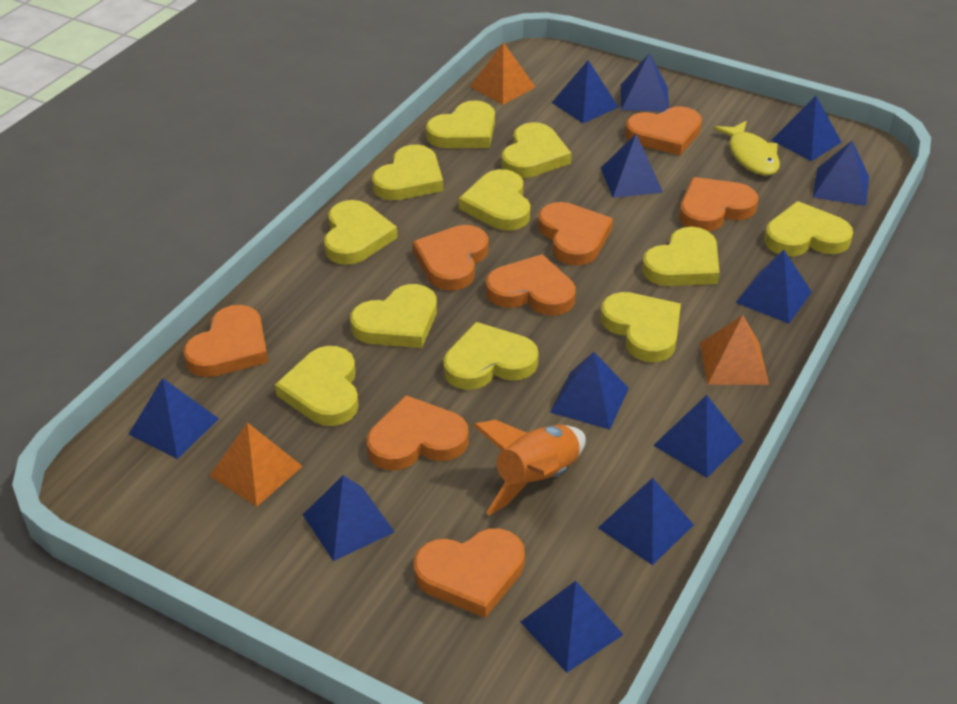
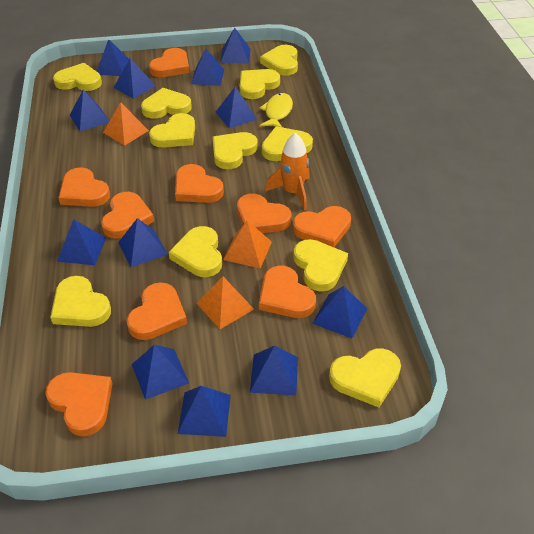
orange heart: [184,305,268,377] [367,395,469,470] [413,225,489,291] [414,528,525,618] [486,254,576,316] [538,202,613,266] [625,106,702,155] [679,177,758,232] = 8 -> [45,372,113,436] [58,167,110,207] [101,192,154,239] [126,282,187,340] [149,48,189,77] [175,164,224,203] [237,194,291,233] [259,266,316,318] [292,206,351,247] = 9

